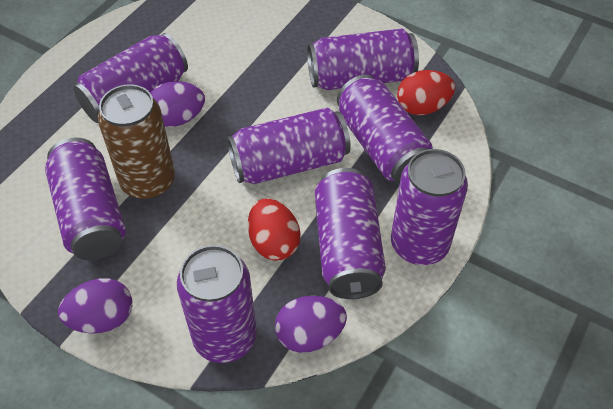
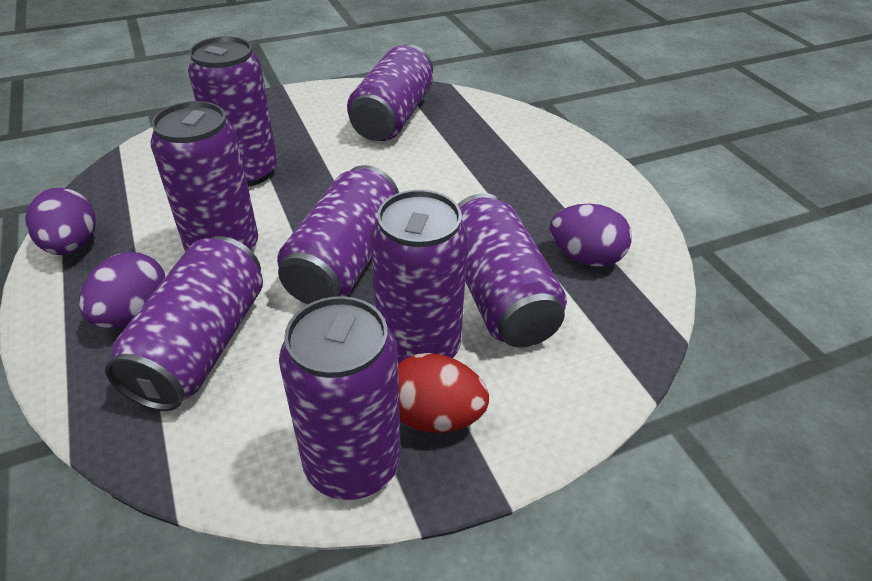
brown can: [98,84,175,200] = 1 -> none = 0
red egg: [248,198,301,261] [397,70,455,115] = 2 -> [398,353,489,433] = 1

